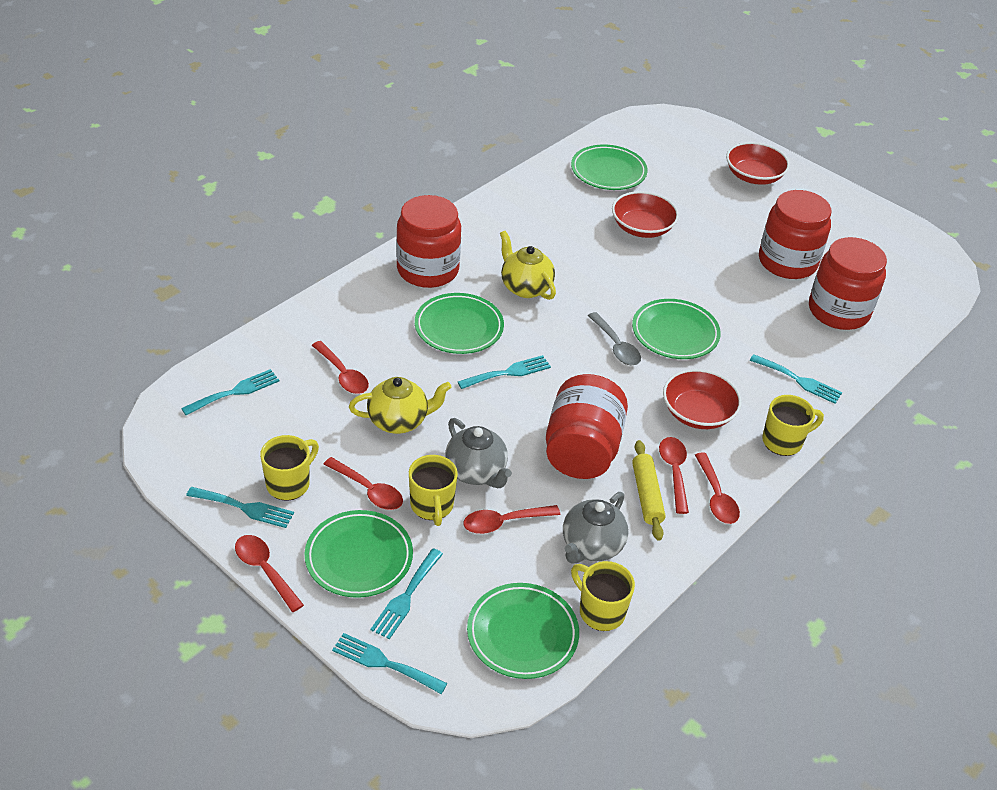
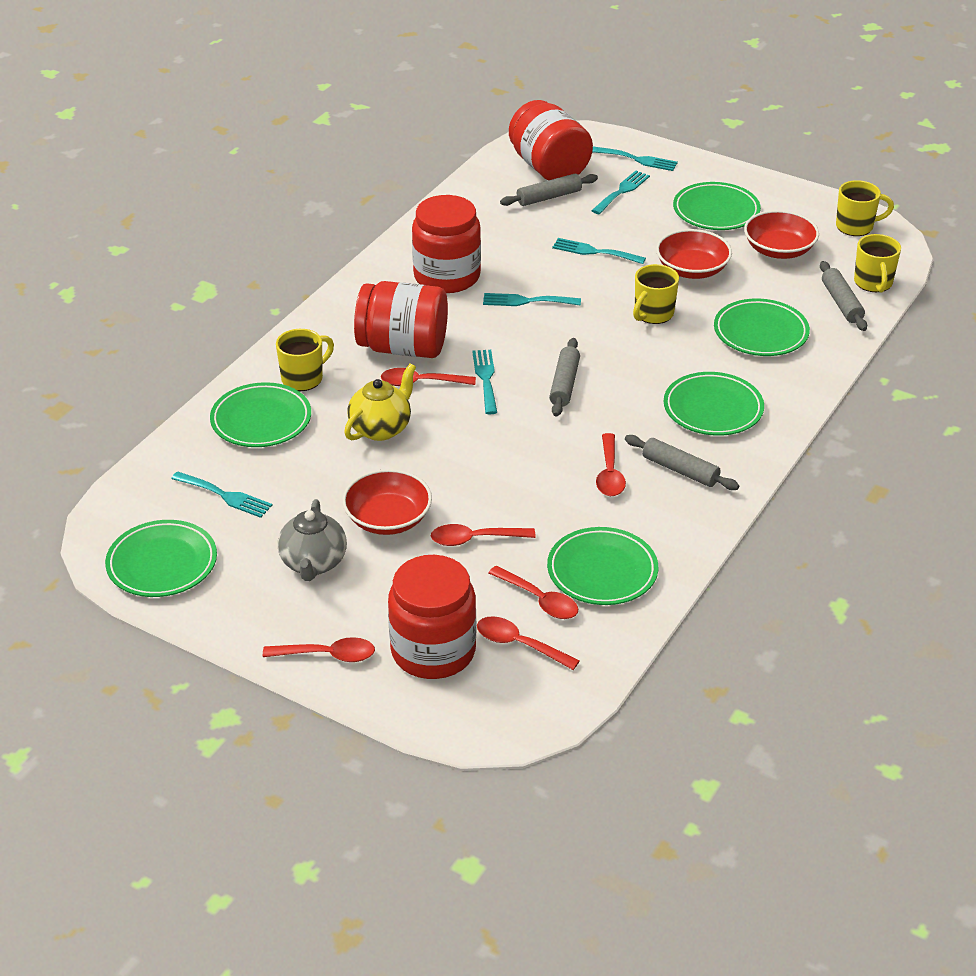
green plate: [305,510,413,598] [415,293,504,354] [467,583,579,679] [571,145,648,190] [632,299,721,359] = 5 -> [105,520,217,597] [210,382,311,447] [547,527,658,605] [664,372,764,436] [673,182,761,230] [714,299,810,356] = 6
grey rolling pin: none = 0 -> [500,174,598,206] [549,338,580,416] [625,435,739,490] [820,261,867,331] = 4
grey spoon: [588,312,641,365] = 1 -> none = 0
grey teapot: [445,418,512,488] [563,492,628,563] = 2 -> [278,499,347,581] = 1
yellow rolling pin: [632,440,666,541] = 1 -> none = 0
yellow teapot: [349,377,451,434] [500,231,556,300] = 2 -> [344,363,416,441] = 1

